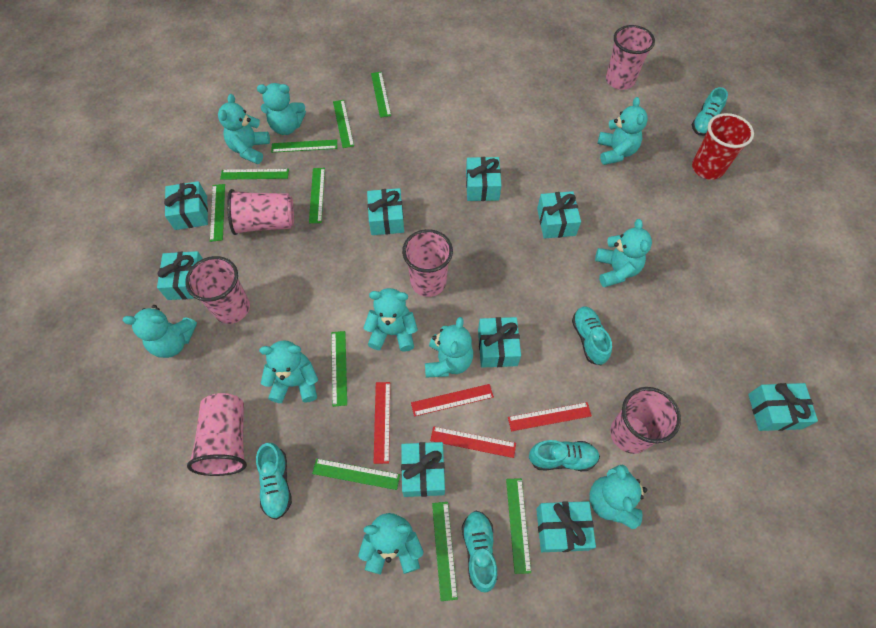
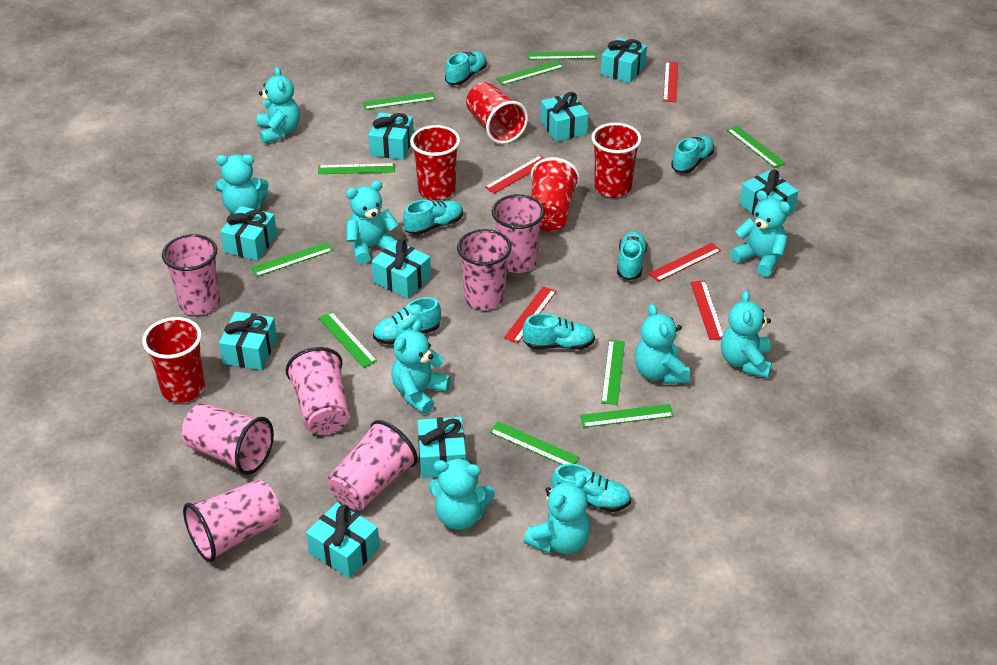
pink cup: [185,256,250,324] [187,393,247,476] [227,189,294,235] [402,229,453,297] [606,25,655,90] [610,387,681,454] = 6 -> [162,234,220,315] [182,403,274,475] [183,479,281,562] [286,347,350,435] [328,420,418,510] [457,229,512,310] [492,194,545,273] = 7
red cup: [692,113,754,180] = 1 -> [142,317,205,403] [410,125,460,200] [466,82,528,144] [531,157,580,232] [592,123,641,198] = 5
red ruler: [374,382,390,464] [411,384,494,417] [430,426,516,458] [508,402,592,431] = 4 -> [485,155,545,194] [504,286,556,343] [649,243,721,282] [663,61,678,102] [690,281,723,340] = 5
turquoise shoe: [256,443,292,520] [462,510,497,593] [529,440,600,471] [572,306,612,365] [692,87,728,136] = 5 -> [373,297,441,345] [403,200,463,235] [445,51,487,85] [522,313,595,350] [551,464,631,512] [617,231,647,280] [671,135,714,173] = 7
turquoise teddy bear: [122,305,197,358] [218,94,270,164] [257,83,306,135] [259,340,318,403] [358,513,423,574] [363,288,418,352] [425,317,473,378] [589,465,647,529] [595,219,652,287] [597,97,648,165] = 10 -> [215,154,269,214] [257,67,300,144] [346,181,399,264] [391,320,451,414] [428,458,495,530] [524,475,590,554] [635,304,690,384] [721,291,772,378] [730,190,790,277] = 9

